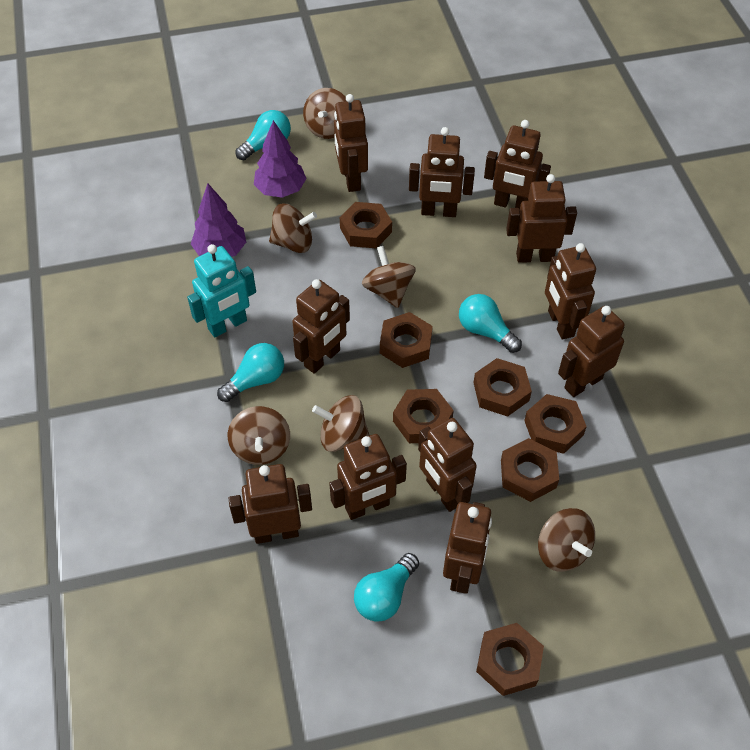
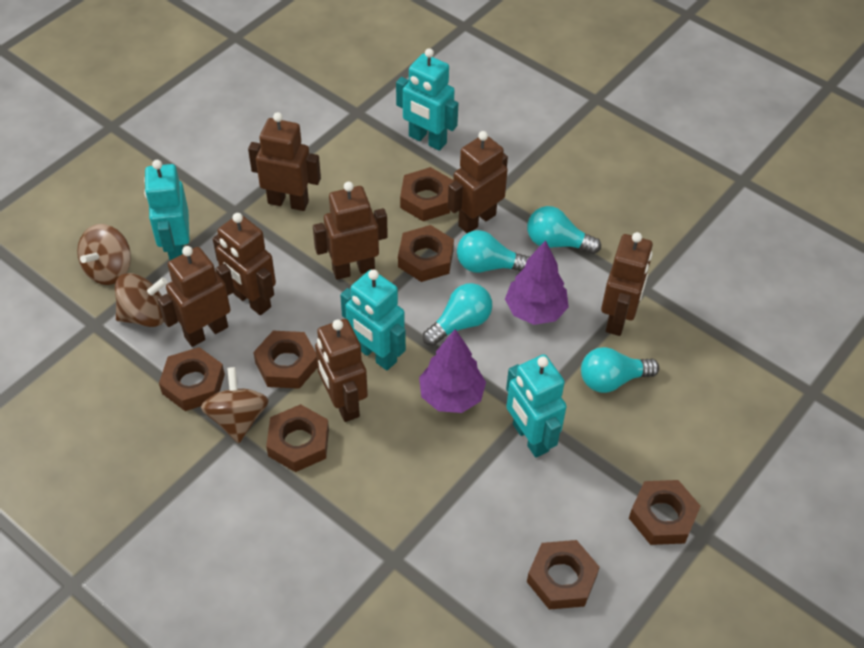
brown robot: [228,464,312,544] [292,279,350,374] [329,434,407,520] [334,94,368,192] [409,127,475,217] [418,418,477,512] [443,502,492,594] [484,120,551,209] [506,174,577,263] [545,243,596,339] [558,306,624,397] = 11 -> [157,246,234,347] [213,213,276,315] [248,112,321,211] [313,182,388,280] [315,319,368,422] [448,131,508,233] [601,232,653,336] = 7
brown spinning top: [228,406,290,465] [269,204,317,253] [303,88,346,139] [312,395,370,452] [362,246,416,308] [538,508,595,572] = 6 -> [77,224,131,285] [115,273,167,327] [201,367,269,443] = 3
turquoise robot: [187,244,256,337] = 1 -> [144,160,189,260] [340,269,406,370] [396,48,458,151] [506,354,567,457] = 4

